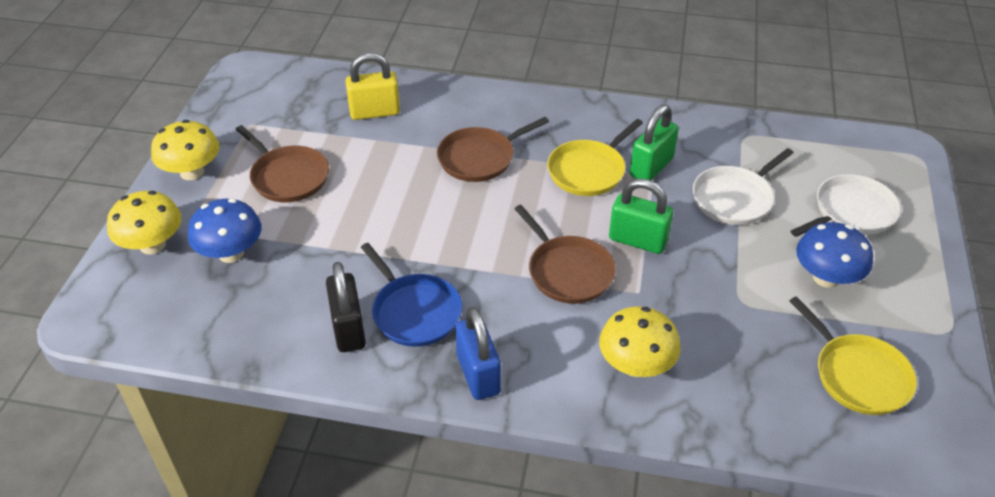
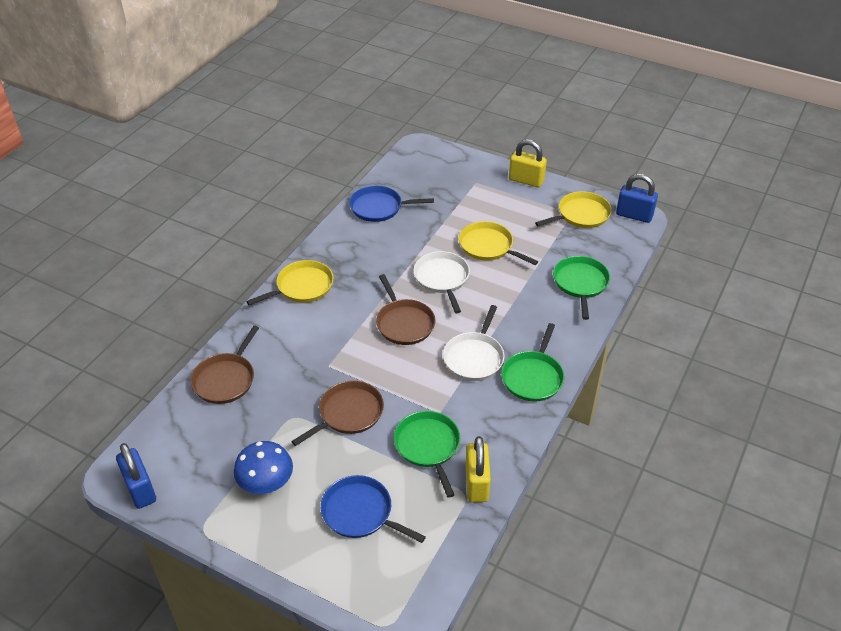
black padlock: [326,262,366,352] = 1 -> none = 0
blue mushroom: [188,199,261,263] [796,222,873,288] = 2 -> [234,441,293,494] = 1
blue padlock: [455,307,501,400] = 1 -> [116,443,156,509] [616,174,658,223] = 2
blue pan: [361,243,462,347] = 1 -> [321,475,426,543] [349,186,434,222] = 2
green padlock: [609,179,673,254] [630,105,679,180] = 2 -> none = 0
green pan: none = 0 -> [394,411,460,497] [502,323,564,402] [553,256,610,320] = 3
yellow mushroom: [107,191,181,254] [151,120,219,180] [599,306,681,377] = 3 -> none = 0
yellow padlock: [345,53,400,120] = 1 -> [466,436,491,502] [509,139,547,187] = 2
yellow pan: [547,119,643,196] [790,296,917,415] = 2 -> [246,260,334,305] [459,221,538,265] [535,191,612,228] = 3

